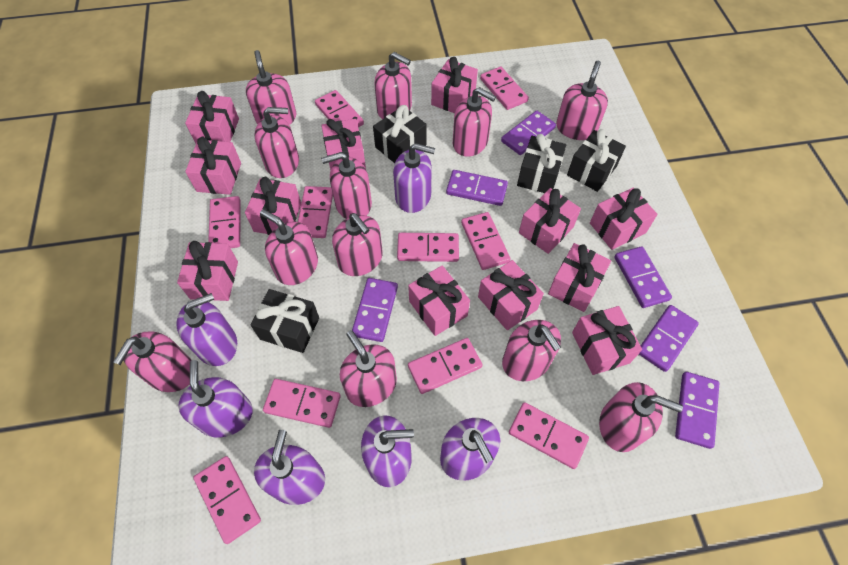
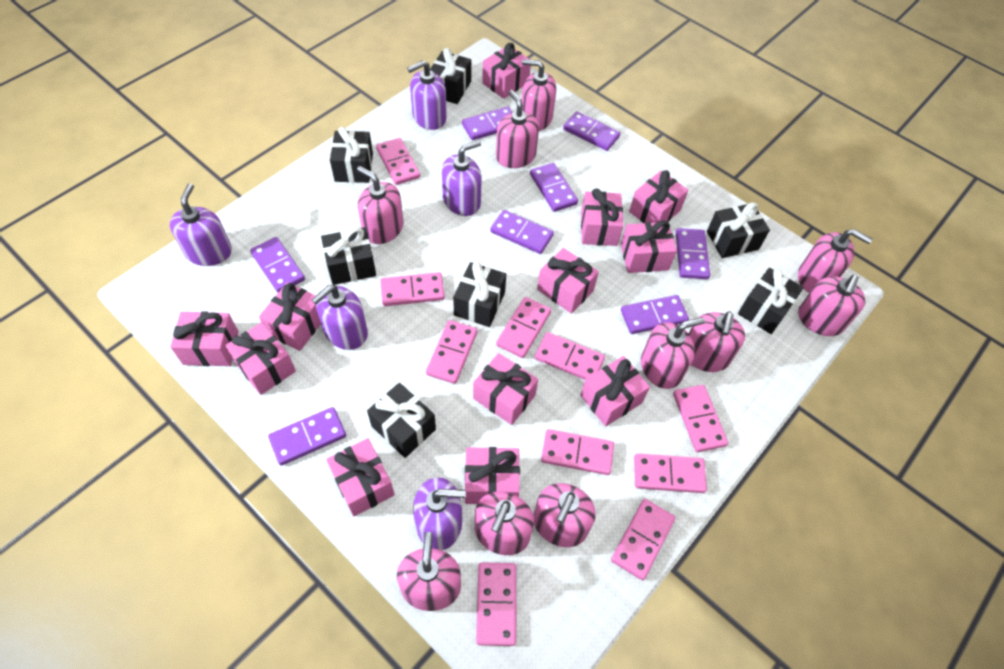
black gift: [250,289,319,353] [373,105,427,163] [517,134,566,193] [567,129,626,192] = 4 -> [321,227,376,285] [330,127,373,183] [367,383,436,458] [430,48,471,104] [453,262,506,327] [707,202,770,258] [738,268,804,334] = 7
pink soap dispenser: [113,331,192,392] [246,50,296,125] [255,107,299,178] [260,209,318,285] [321,152,372,219] [332,213,383,276] [340,330,397,407] [374,52,412,119] [453,87,496,157] [502,320,561,381] [556,61,608,140] [599,382,683,452] = 12 -> [357,166,403,244] [397,532,461,611] [475,491,534,555] [496,90,539,168] [522,59,556,131] [533,483,596,547] [641,317,705,389] [688,311,745,372] [798,229,873,293] [798,274,866,336] = 10
purple domino: [352,278,398,342] [446,170,508,206] [501,111,556,155] [614,246,672,308] [639,305,699,372] [675,372,719,449] = 6 -> [250,237,305,292] [268,407,346,466] [462,107,513,140] [490,210,554,254] [530,163,578,212] [563,111,620,151] [621,295,689,334] [676,228,710,279] = 8
purple soap dispenser: [176,293,237,366] [178,360,253,438] [254,430,325,505] [361,416,414,487] [393,143,435,213] [440,418,500,481] = 6 -> [170,183,232,266] [312,285,368,350] [407,60,447,130] [413,477,466,550] [442,140,482,216] = 5

